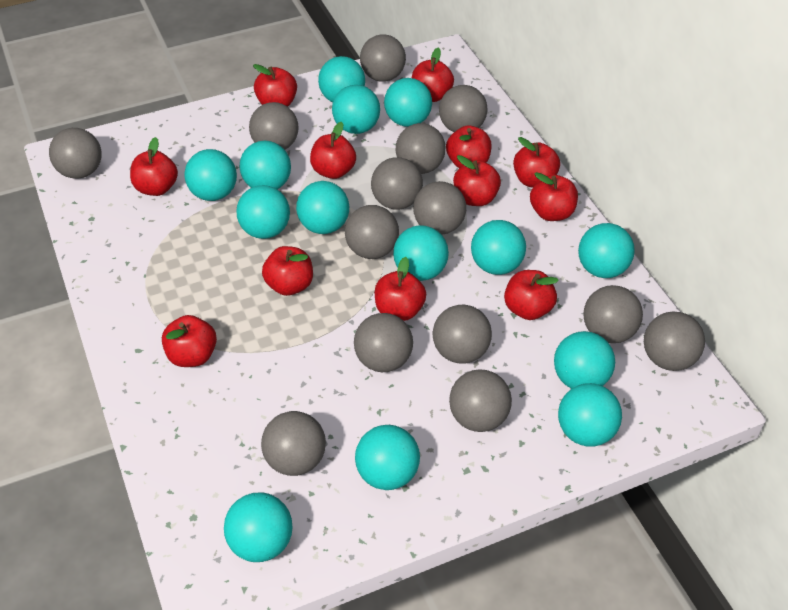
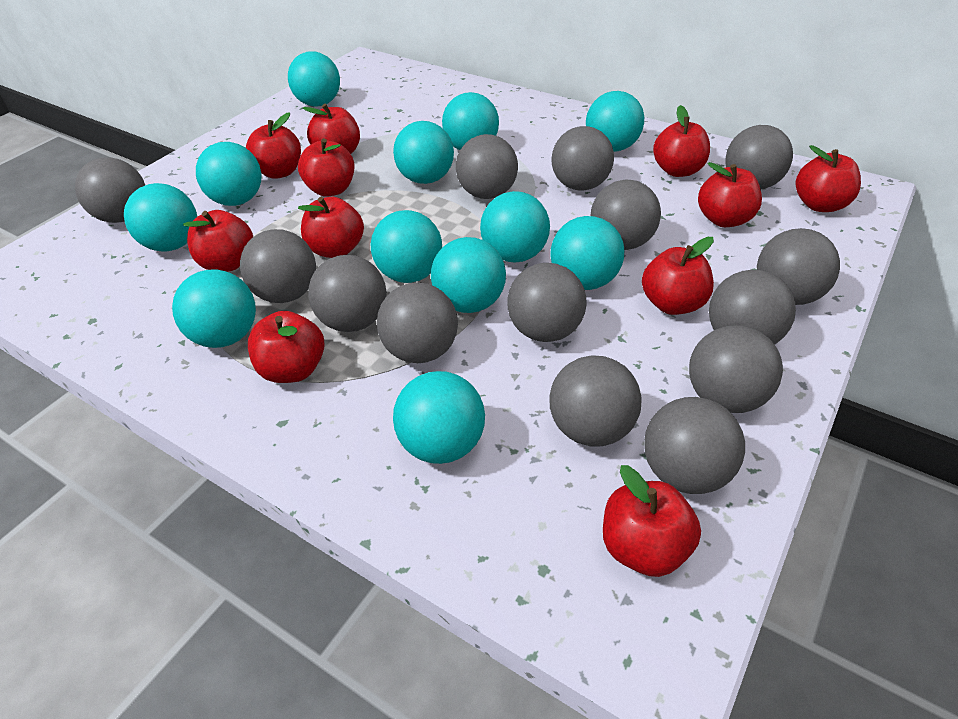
red apple: [130,137,178,196] [162,315,217,367] [253,64,297,107] [262,246,313,296] [310,122,356,179] [375,257,426,321] [412,47,454,102] [446,125,492,168] [453,155,501,206] [504,270,559,320] [513,137,560,187] [530,172,578,221] = 12 -> [183,210,253,272] [246,112,301,179] [248,311,324,383] [298,138,354,197] [298,197,364,258] [303,104,360,154] [603,465,701,577] [642,237,714,315] [653,105,710,177] [698,162,762,227] [796,145,861,212] = 11
turquoise ball: [184,149,237,201] [224,492,293,562] [236,185,290,239] [240,141,291,189] [296,181,349,234] [318,56,365,102] [332,85,380,134] [355,425,420,490] [384,78,432,127] [393,225,449,281] [471,220,526,275] [554,331,615,389] [558,383,622,447] [578,223,635,278] = 14 -> [124,183,197,252] [172,270,256,348] [196,142,261,206] [288,51,340,107] [370,210,442,283] [393,121,454,184] [393,371,485,464] [431,237,506,313] [442,92,499,150] [480,191,550,263] [550,216,625,290] [586,91,644,152] = 12

